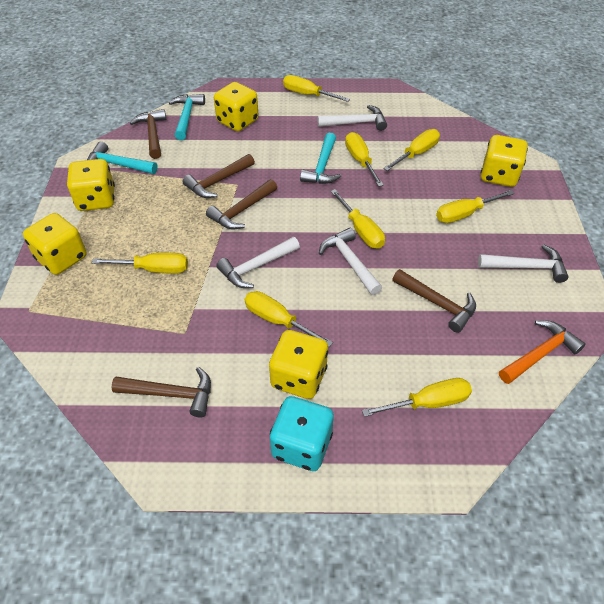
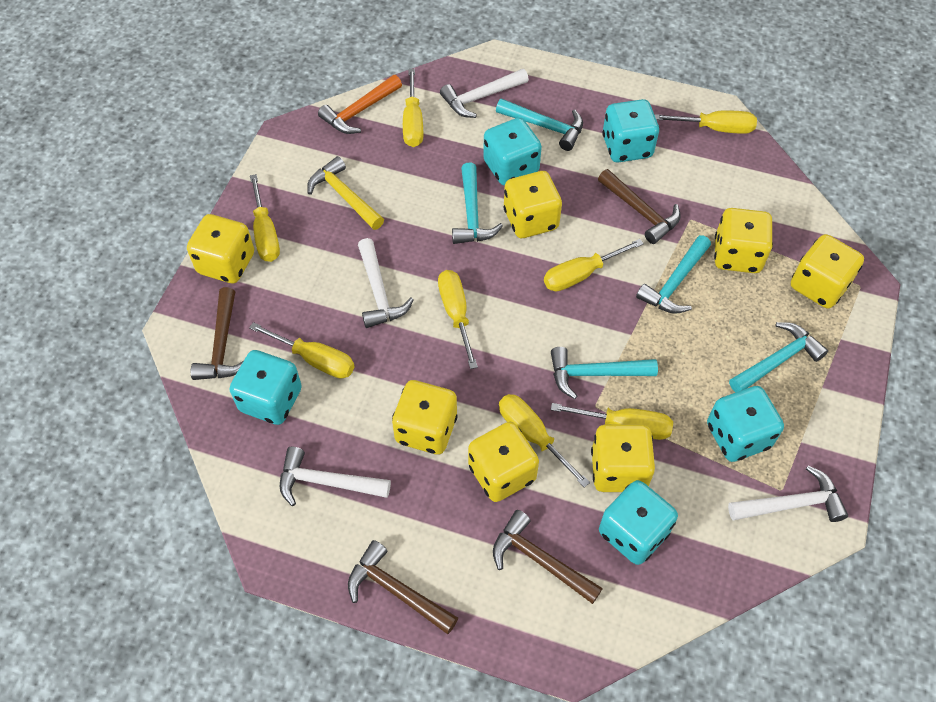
brown hammer: [111,367,211,418] [130,109,167,159] [182,154,255,198] [206,179,277,229] [392,269,476,333] = 5 -> [191,287,243,380] [348,540,458,634] [493,510,603,604] [598,169,681,244] = 4
turquoise dice: [270,396,334,471] = 1 -> [230,350,302,425] [483,118,542,186] [599,480,678,565] [602,99,659,163] [707,386,784,462] = 5
turquoise hammer: [87,141,157,174] [169,94,205,140] [300,133,341,184] = 3 -> [452,163,503,244] [496,98,583,151] [551,347,658,399] [636,235,711,314] [729,322,828,392] = 5
yellow dice: [23,213,86,275] [67,159,115,211] [214,82,258,131] [269,330,328,399] [481,135,528,187] = 5 -> [187,214,254,283] [392,380,458,454] [468,422,539,502] [504,171,562,238] [591,424,655,492] [714,208,773,273] [791,234,864,308] = 7
yellow hammer: none = 0 -> [307,156,384,230] = 1

